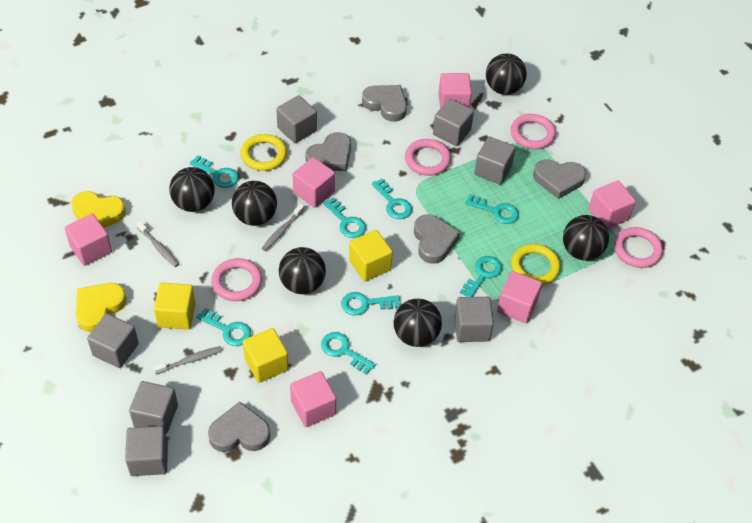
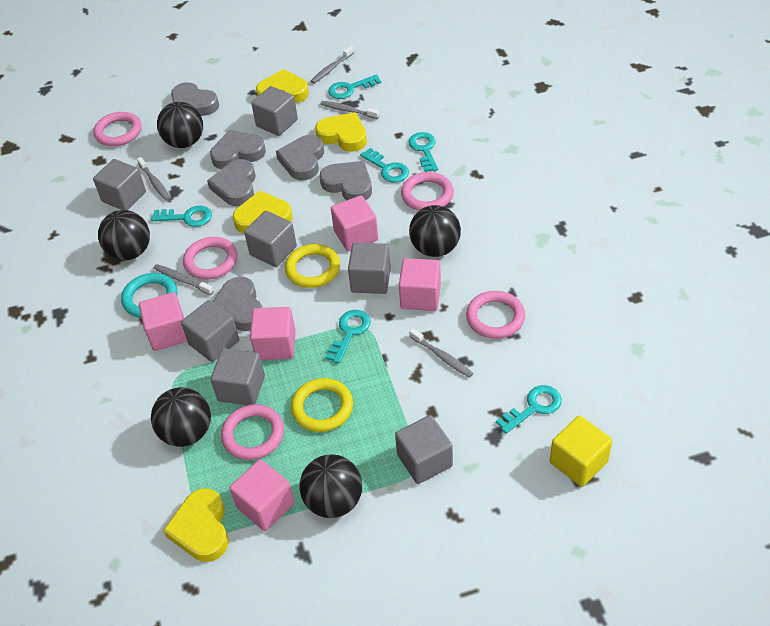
black ball: [169,167,215,212] [232,181,277,226] [279,247,326,294] [393,299,442,347] [486,53,527,95] [563,215,609,261] = 6 -> [98,210,150,260] [151,387,211,447] [157,102,203,148] [299,454,362,518] [409,205,461,257] = 5
grey heart: [208,402,270,452] [305,132,351,171] [362,85,407,122] [414,214,460,264] [533,159,586,199] = 5 -> [171,82,219,116] [207,159,256,206] [210,130,266,169] [213,277,262,331] [276,135,324,180] [319,161,372,200] = 6
grey toothbrush: [136,221,179,267] [153,346,222,374] [261,204,304,251] = 3 -> [137,157,170,201] [153,264,214,295] [311,46,354,84] [320,101,379,119] [409,328,473,378] = 5
pink cube: [64,214,112,266] [290,371,336,427] [293,157,335,208] [439,73,472,108] [497,271,542,323] [589,180,636,229] = 6 -> [139,292,187,351] [229,459,295,531] [250,307,296,360] [331,195,378,251] [399,258,441,311] = 5
pink ring: [211,258,262,301] [405,139,451,176] [511,114,556,149] [614,227,663,268] = 4 -> [93,112,142,146] [183,237,237,280] [221,404,284,460] [401,172,454,211] [466,291,525,339] = 5
turquoise key: [190,155,239,188] [196,308,251,346] [321,332,376,374] [323,197,366,238] [341,292,400,315] [372,178,412,219] [460,256,502,297] [465,194,519,224] = 8 -> [151,206,212,227] [325,310,370,364] [328,74,381,99] [360,148,409,183] [408,132,438,172] [496,385,562,434] = 6
turquoise ring: none = 0 -> [121,273,177,318] = 1
yellow cube: [154,283,196,330] [243,328,289,383] [349,230,393,281] = 3 -> [550,415,612,487] = 1
yellow heart: [71,191,126,228] [76,283,127,332] = 2 -> [163,488,229,562] [233,191,293,233] [256,69,309,103] [315,112,367,152] = 4

